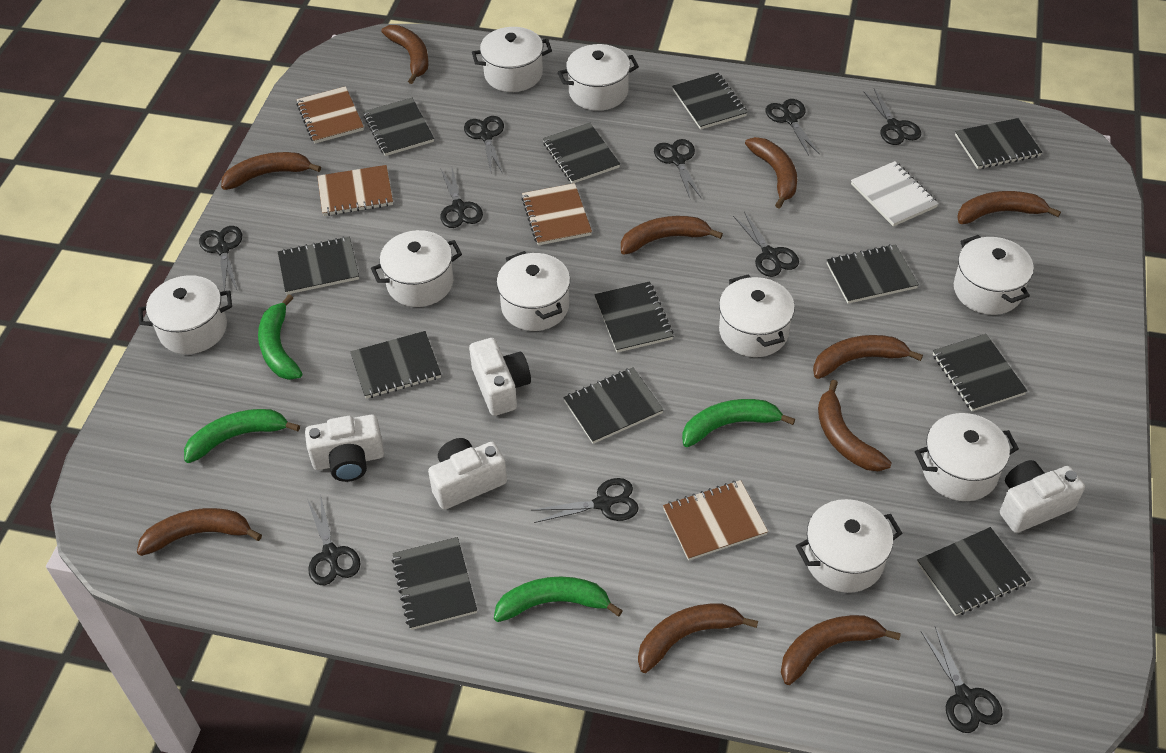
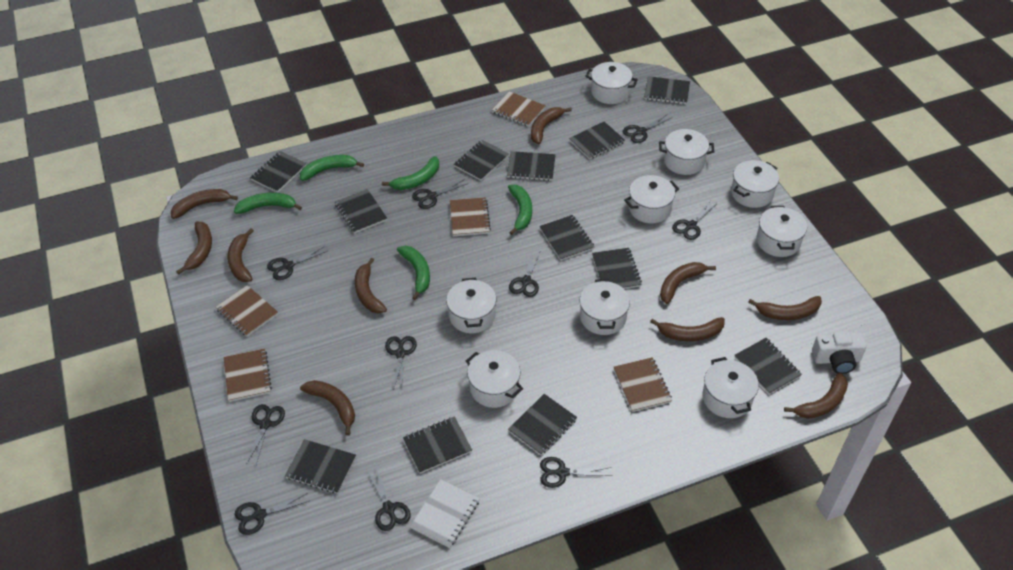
brown notebook: [296,86,364,144] [317,165,393,216] [521,183,592,246] [663,480,768,561] = 4 -> [216,285,278,337] [224,348,272,402] [450,197,491,236] [492,91,546,127] [614,357,672,412] = 5
green banana: [184,409,300,463] [258,294,303,380] [494,577,623,622] [682,399,795,447] = 4 -> [234,193,302,214] [300,155,364,181] [382,156,439,190] [397,246,430,300] [508,185,532,235] = 5
white camera: [305,414,384,482] [428,438,507,510] [469,338,531,416] [1000,460,1085,533] = 4 -> [812,331,867,374] = 1

